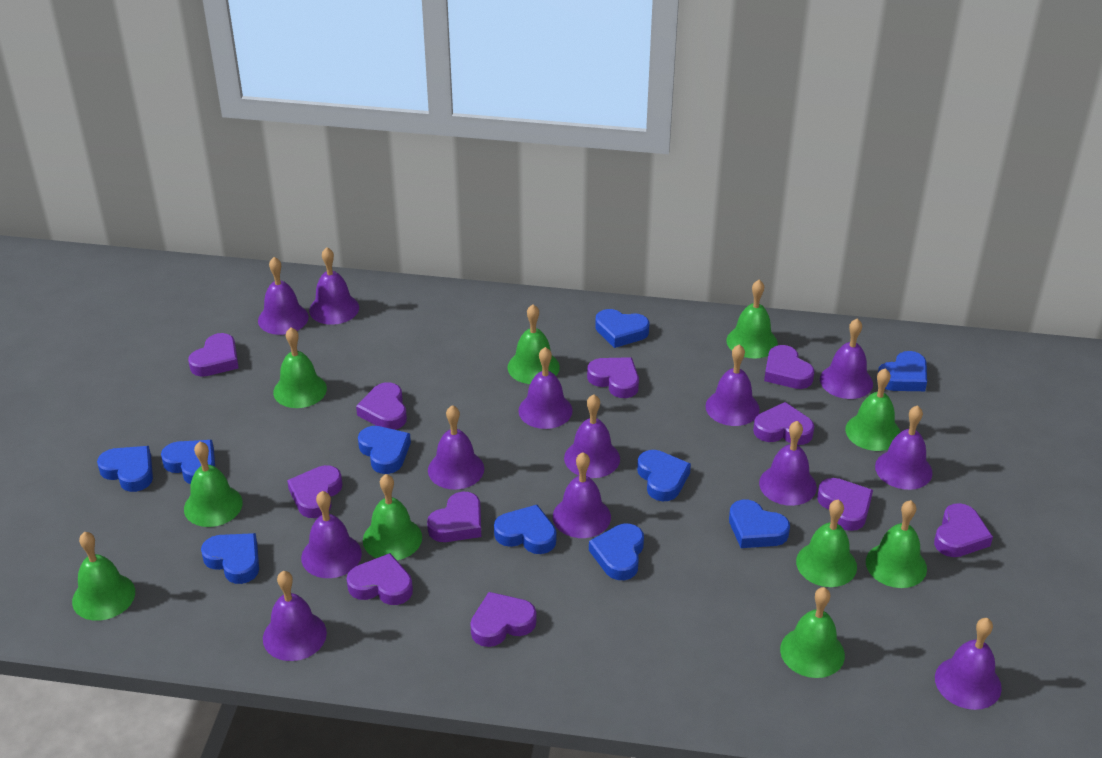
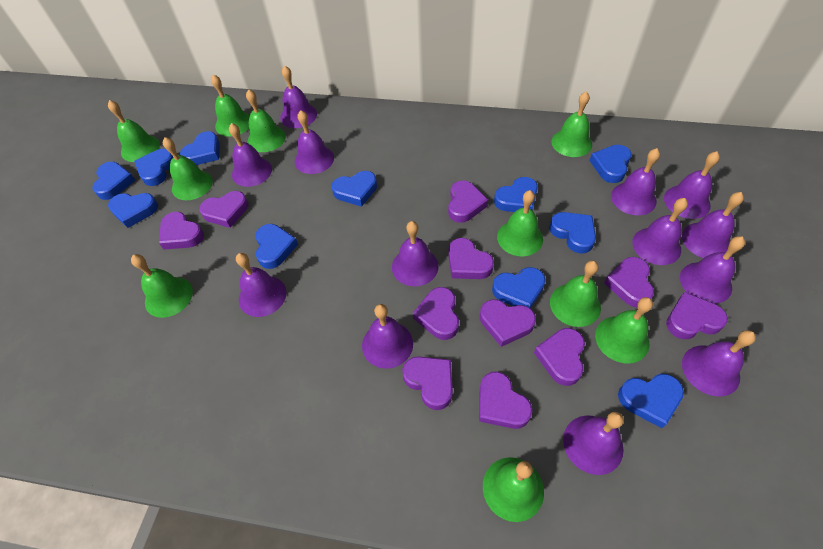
blue heart: [97,446,153,492] [161,440,215,484] [201,533,259,584] [358,426,411,474] [494,505,556,554] [589,524,644,580] [595,309,650,348] [637,450,691,501] [729,500,790,548] [877,351,927,391] = 10 -> [93,162,135,200] [108,193,158,228] [134,149,173,186] [180,131,220,165] [255,224,298,269] [332,171,377,207] [492,267,546,309] [494,177,538,212] [549,212,596,254] [589,145,632,183] [618,374,684,428] = 11

